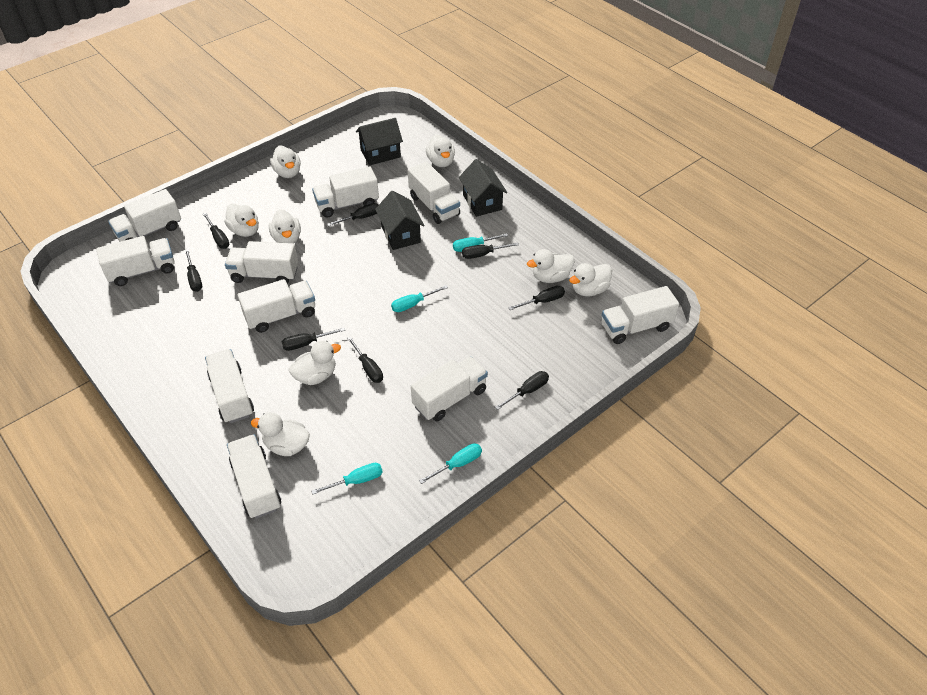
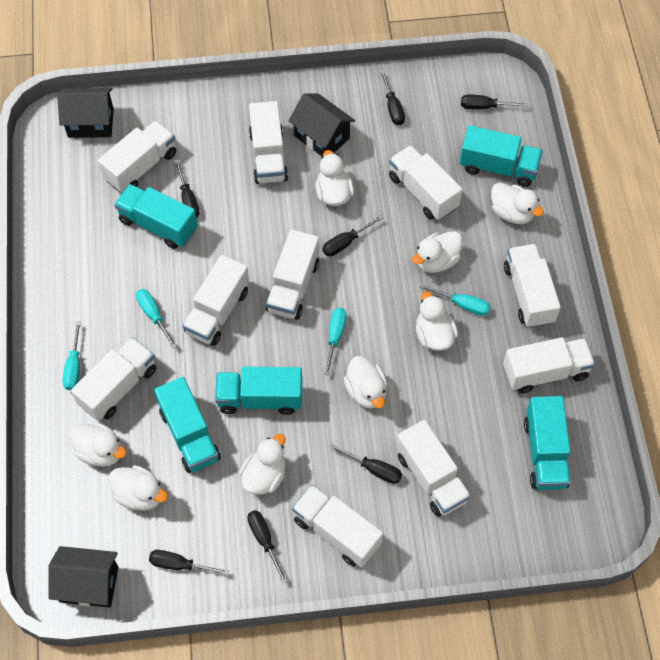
black screwdriver: [185,249,202,292] [203,213,229,249] [282,328,345,351] [327,203,379,226] [347,337,383,383] [462,242,519,259] [495,371,549,410] [508,286,565,310] = 8 -> [149,550,229,575] [175,160,199,218] [247,510,288,584] [322,215,383,256] [330,444,402,484] [380,70,405,125] [461,94,528,110] = 7
turquoise truck: none = 0 -> [114,184,198,249] [154,377,221,473] [215,367,302,415] [460,125,543,187] [524,396,571,490] = 5

